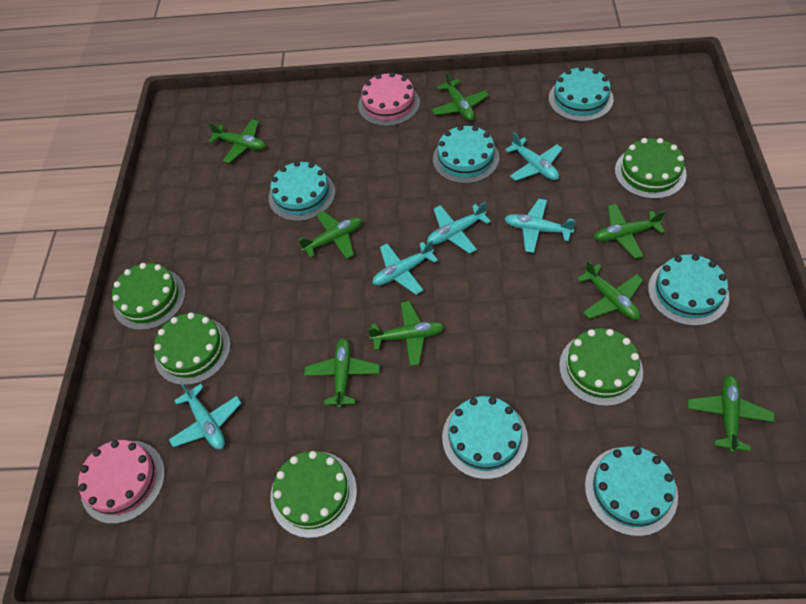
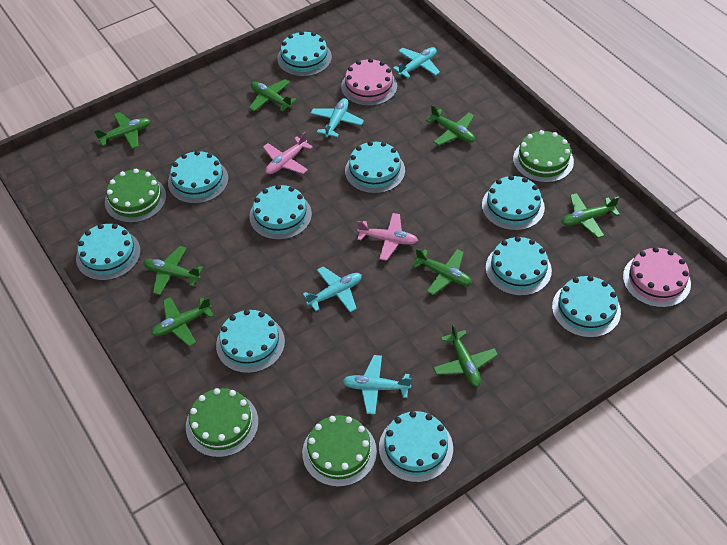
green cake: [112,263,186,330] [154,313,231,385] [270,451,357,538] [559,328,643,406] [615,138,687,199] = 5 -> [105,169,166,223] [186,388,258,457] [302,415,377,487] [513,130,574,183] = 4
pink plane: none = 0 -> [263,132,313,174] [357,213,418,261] = 2
turquoise cake: [269,161,335,221] [433,125,499,184] [442,396,528,479] [549,66,614,122] [585,446,678,536] [648,254,729,326] = 6 -> [76,224,141,281] [168,150,228,204] [216,309,285,373] [249,184,312,240] [277,31,332,77] [345,141,405,194] [379,411,453,482] [482,175,545,231] [486,236,552,296] [552,275,621,338] = 10
turquoise plane: [169,382,241,449] [372,240,438,295] [427,202,491,254] [504,199,576,253] [505,132,563,181] = 5 -> [303,266,362,312] [310,98,364,137] [343,355,411,415] [393,47,440,78] = 4

